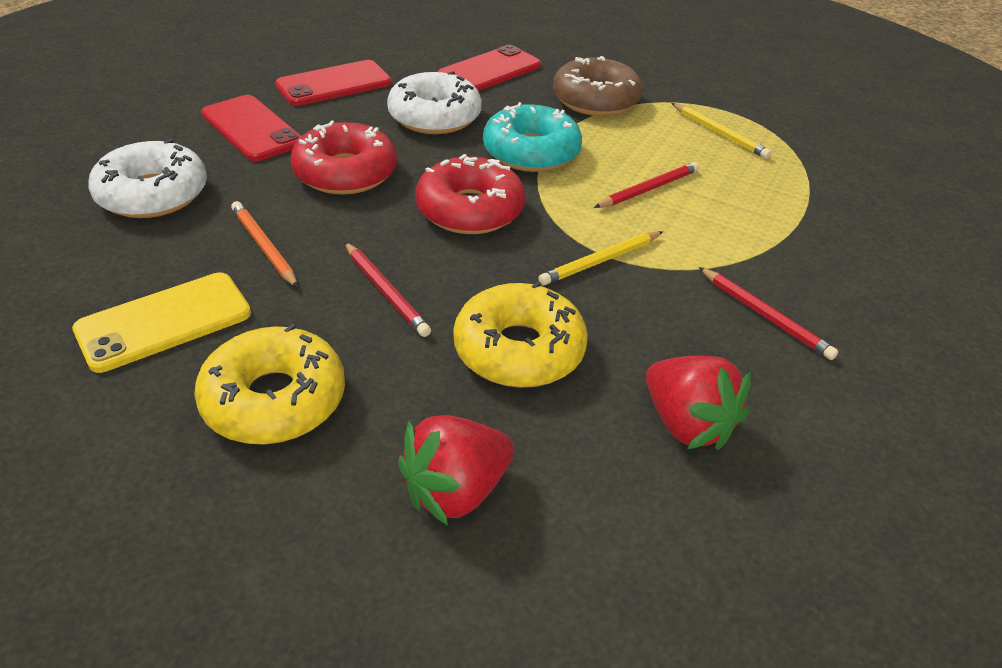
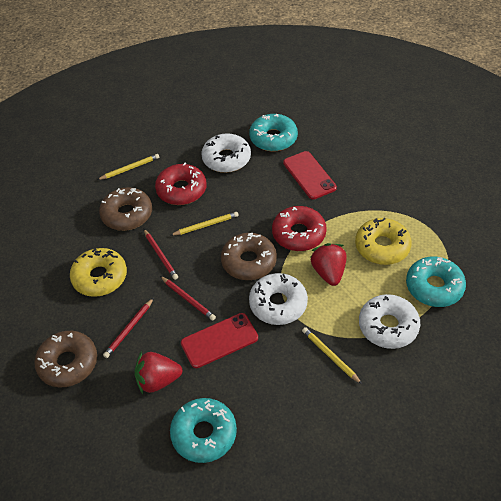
brown donut: [553,56,643,116] = 1 -> [34,331,97,388] [99,187,152,231] [221,233,277,280] = 3
orange pencil: [231,201,298,288] = 1 -> none = 0
red phone: [201,95,302,161] [275,60,392,106] [437,45,541,91] = 3 -> [181,313,258,368] [283,151,337,199] = 2
turquoise donut: [483,102,582,172] = 1 -> [170,398,237,463] [249,114,298,151] [406,257,466,307] = 3
white donut: [88,139,207,218] [387,71,482,134] = 2 -> [201,133,251,173] [249,273,308,325] [359,294,420,349] = 3
yellow pencil: [538,231,663,285] [672,103,771,159] = 2 -> [97,154,159,180] [171,212,238,236] [302,327,362,384] = 3
yellow phone: [72,272,251,373] = 1 -> none = 0

